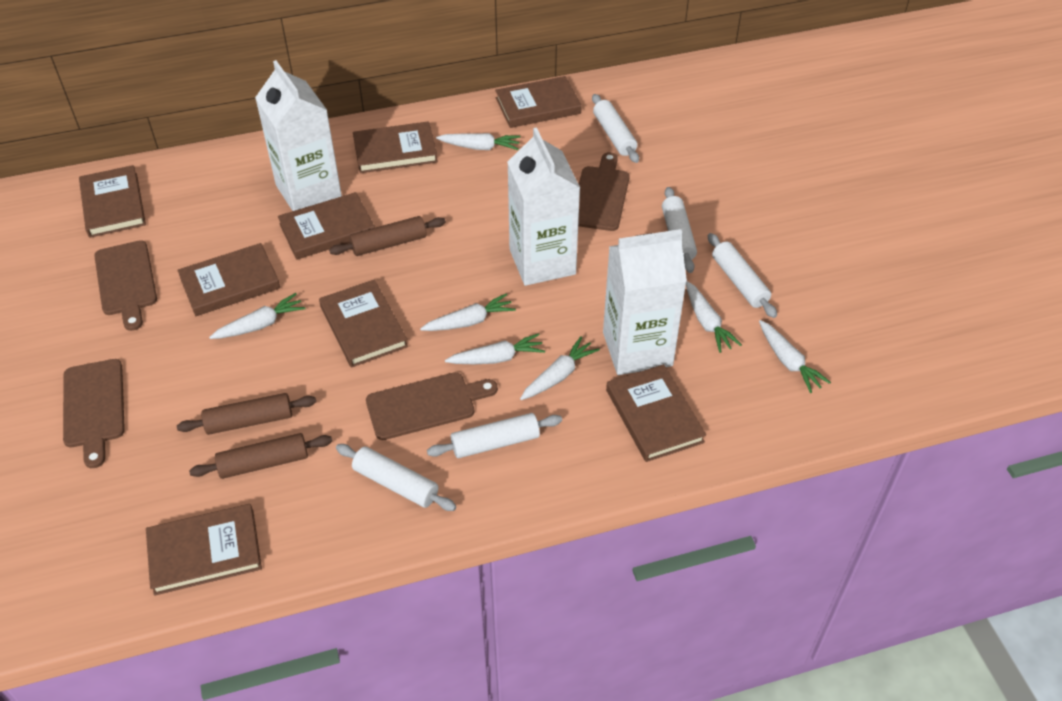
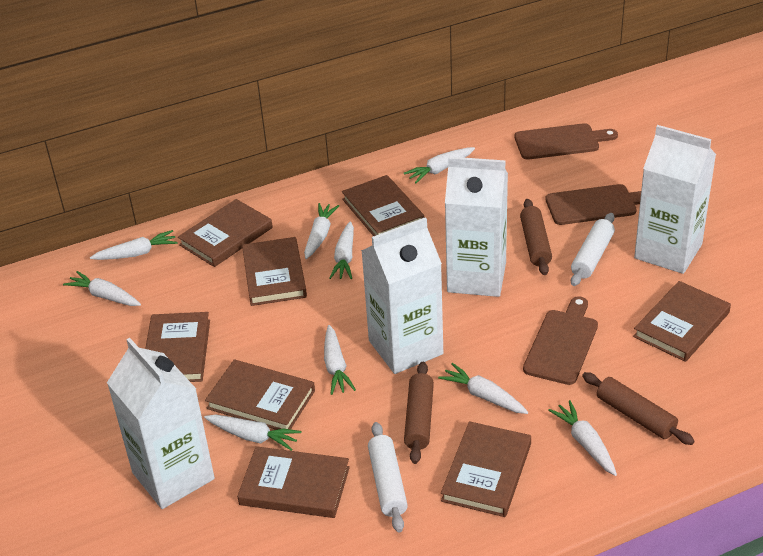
brown cutting board: [63,359,125,468] [94,240,157,331] [366,372,498,440] [578,152,630,231] = 4 -> [514,123,618,159] [523,296,598,385] [546,184,641,225] = 3
white carrot: [209,293,306,339] [420,293,516,331] [436,133,520,150] [445,333,545,364] [520,336,600,400] [686,281,742,353] [759,320,831,393] = 7 -> [63,271,141,306] [90,230,178,260] [204,415,301,451] [304,203,339,259] [324,325,356,395] [329,221,354,279] [404,147,475,183] [438,363,528,414] [548,400,617,476] = 9
white carton: [255,60,342,211] [507,127,580,286] [603,229,687,375] = 3 -> [107,338,215,509] [361,218,443,374] [445,157,508,297] [634,125,716,274] = 4
white rolling pin: [336,444,456,511] [427,413,562,458] [592,94,639,163] [662,187,697,273] [708,233,777,318] = 5 -> [368,422,408,533] [571,213,615,286] = 2

